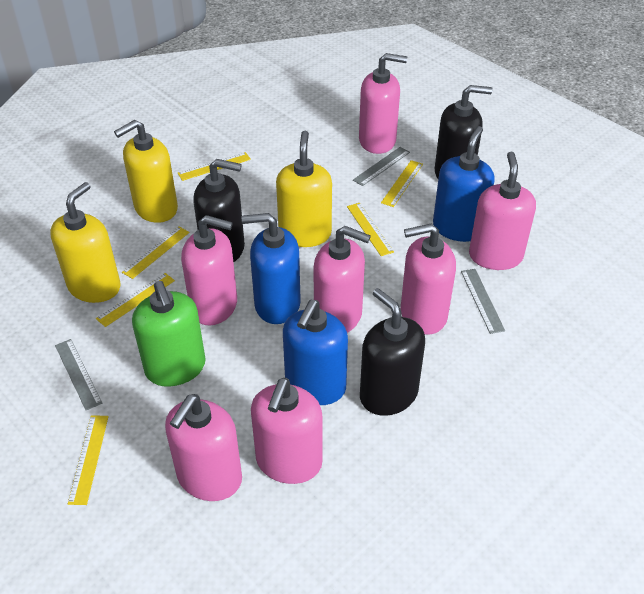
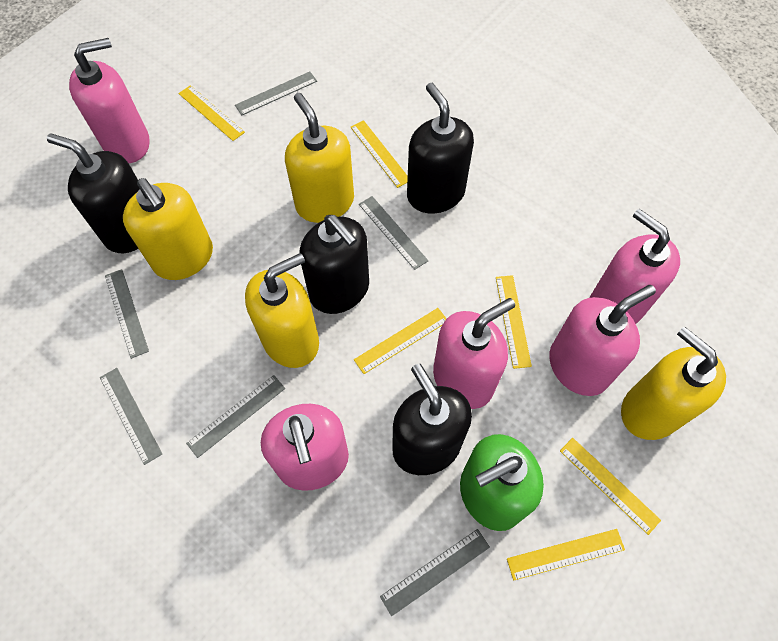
black soap dispenser: [193,159,245,262] [360,288,425,416] [435,85,493,178] = 3 -> [47,133,140,253] [300,215,369,314] [392,364,472,475] [407,83,474,214] = 4
blue soap dispenser: [242,213,301,324] [283,300,348,405] [433,126,495,242] = 3 -> none = 0
grey ruler: [55,339,102,410] [353,147,410,186] [461,269,505,334] = 3 -> [100,368,162,465] [105,269,149,359] [186,375,285,458] [235,71,317,115] [359,196,428,270] [380,529,490,616] = 6
pink soap dispenser: [165,394,242,501] [181,215,237,325] [251,378,322,484] [313,226,371,333] [359,53,407,154] [401,224,456,334] [469,151,536,270] = 7 -> [69,38,150,163] [261,404,349,491] [433,298,515,409] [549,285,656,396] [590,209,680,324] = 5
yellow soap dispenser: [50,182,121,303] [114,120,178,223] [276,131,332,247] = 3 -> [123,178,213,280] [245,253,319,368] [285,93,354,223] [621,327,726,440] = 4

